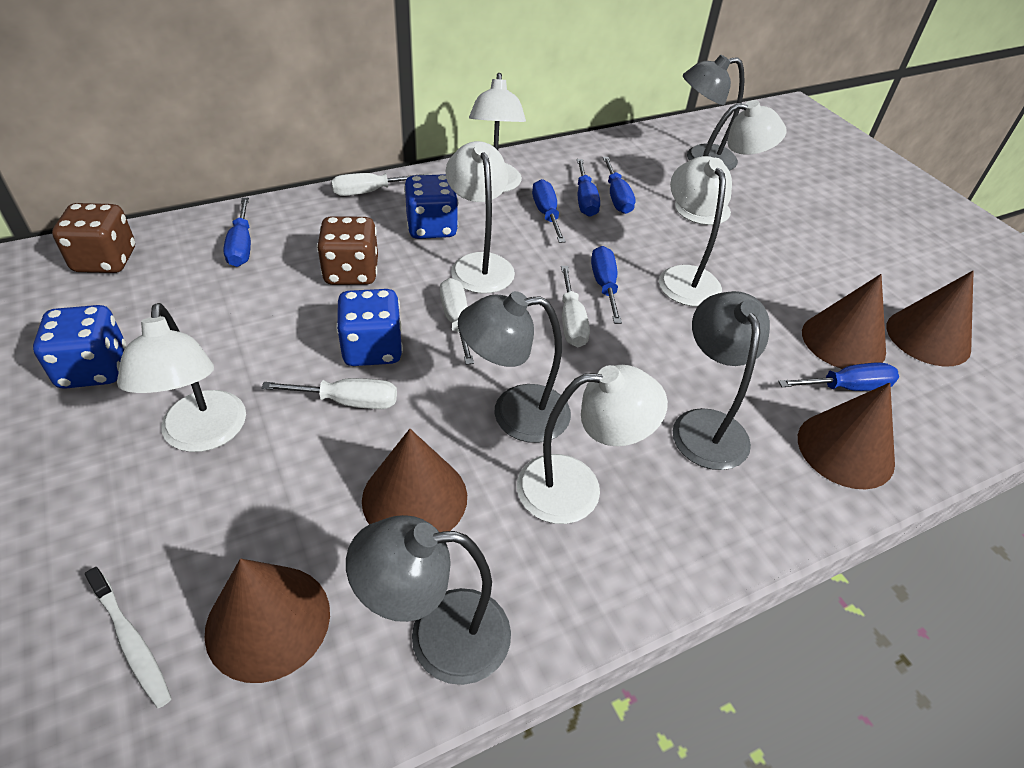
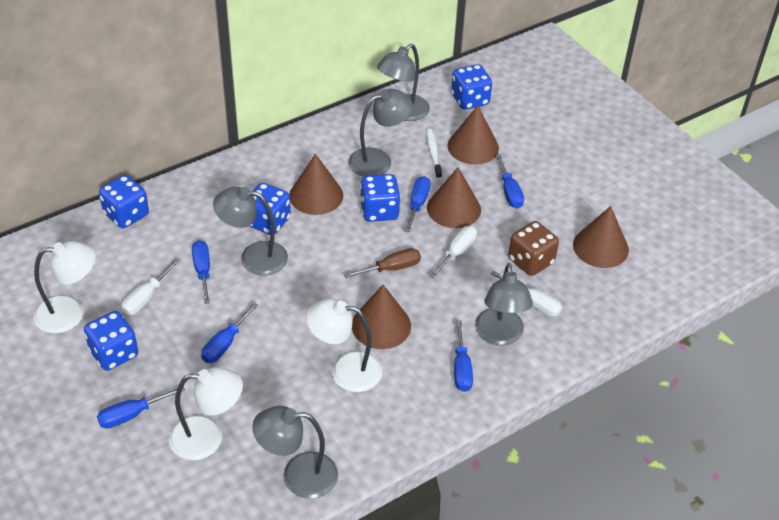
blue dice: [33,305,126,389] [336,289,403,366] [404,174,458,239] = 3 -> [84,311,138,371] [99,175,149,228] [250,183,291,235] [360,174,401,222] [451,64,492,110] = 5
brown dice: [52,203,135,273] [317,216,378,285] = 2 -> [508,221,559,276] = 1
brown screwdriver: none = 0 -> [344,248,421,278] = 1
grey lamp: [346,515,511,685] [458,291,571,443] [673,291,770,470] [683,55,744,171] = 4 -> [213,187,288,275] [252,406,338,499] [348,89,412,177] [377,44,430,121] [475,263,533,345] = 5
white lamp: [117,303,246,452] [446,141,515,294] [469,73,526,192] [517,365,668,524] [659,156,732,307] [675,100,786,225] = 6 -> [34,241,96,334] [169,367,243,460] [306,299,382,392] = 3
white screwdriver: [262,378,397,409] [331,173,429,196] [440,278,474,365] [561,266,590,347] = 4 -> [121,258,180,315] [429,226,477,279] [490,271,562,316] = 3

